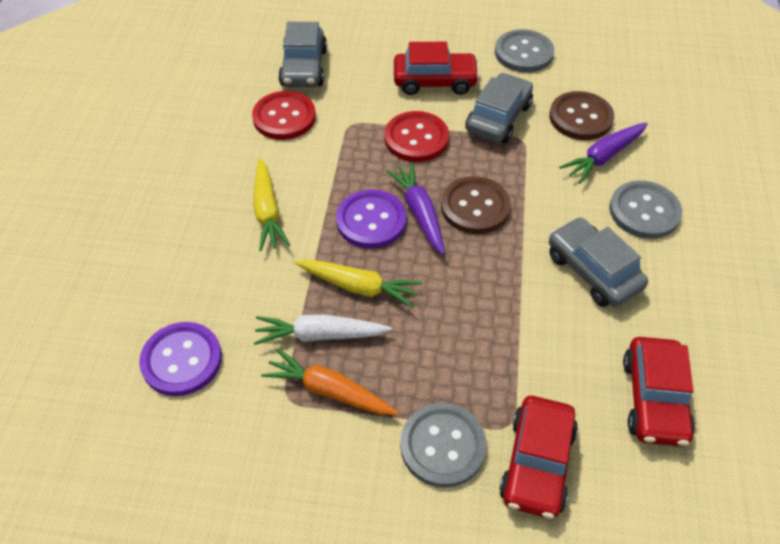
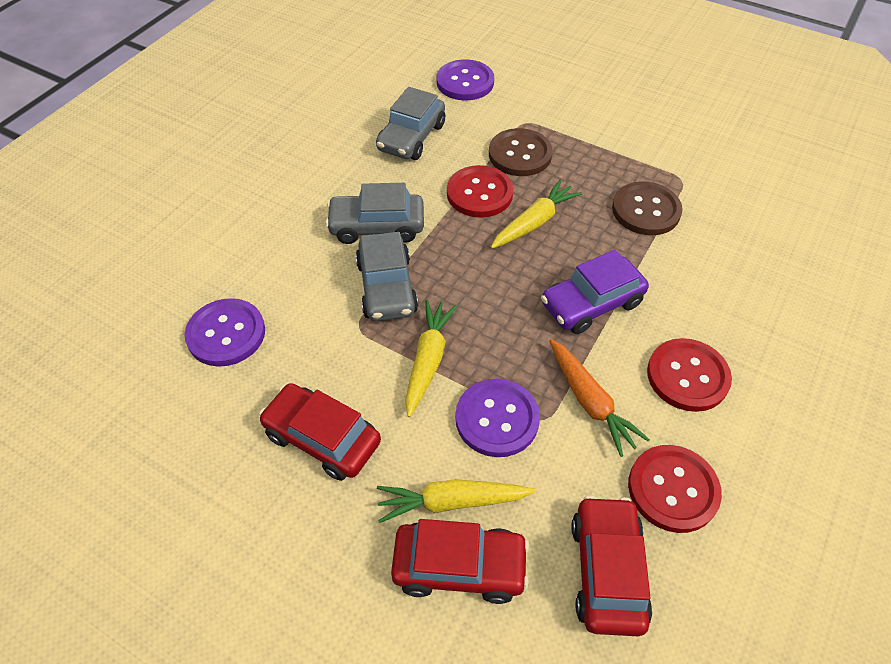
grey button: [400,403,487,488] [495,29,554,73] [609,181,682,239] = 3 -> none = 0
purple button: [139,322,222,396] [336,189,406,249] = 2 -> [184,298,265,367] [437,59,494,100] [455,379,540,457] = 3
purple car: none = 0 -> [541,250,649,334] = 1
purple carrot: [386,163,445,255] [559,122,648,184] = 2 -> none = 0
red button: [252,91,316,140] [384,111,449,162] = 2 -> [447,165,513,218] [628,445,722,533] [647,338,732,412] = 3
white carrot: [254,314,392,345] = 1 -> none = 0
yellow carrot: [253,158,290,251] [295,259,422,308] = 2 -> [377,479,536,523] [405,300,457,417] [491,180,582,249] = 3

